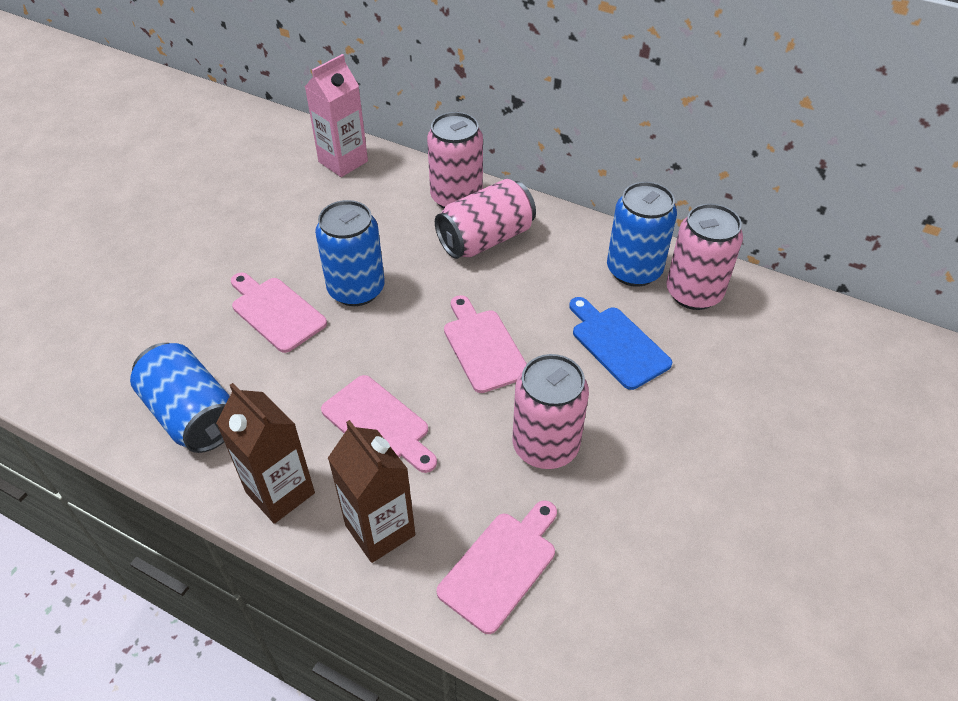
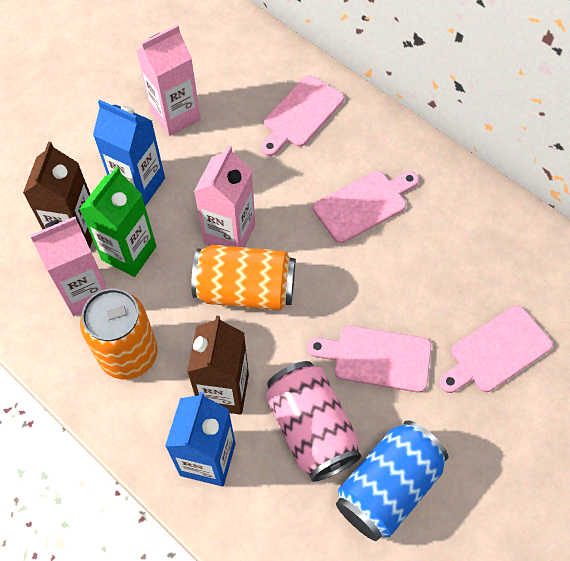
blue can: [130,343,230,453] [315,200,385,306] [607,182,677,287] = 3 -> [336,420,448,541] = 1
blue carton: none = 0 -> [93,100,165,206] [165,392,235,487] = 2
blue cutting board: [569,297,672,390] = 1 -> none = 0
green carton: none = 0 -> [80,167,157,277] = 1
orange can: none = 0 -> [80,289,158,379] [191,245,295,311] = 2
pink can: [427,112,483,209] [435,179,536,259] [512,354,589,469] [666,204,743,310] = 4 -> [266,361,361,482] = 1
pink carton: [305,54,368,177] = 1 -> [30,217,107,316] [136,24,200,136] [194,145,255,247] = 3

